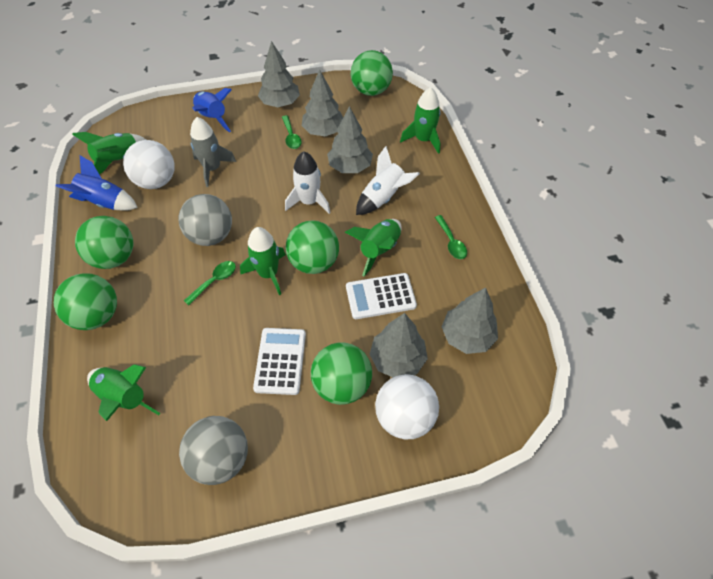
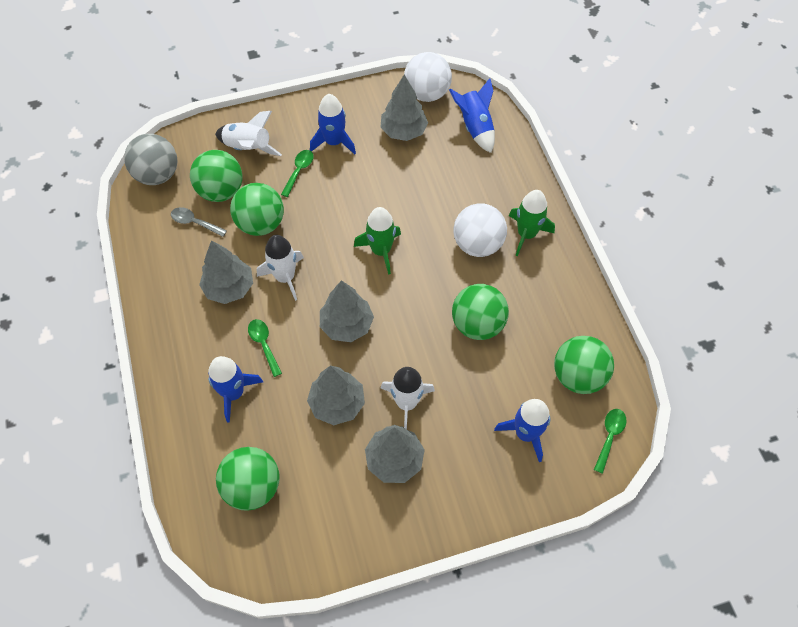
blue rocket: [56,155,138,211] [193,88,232,132] = 2 -> [208,356,263,423] [310,94,356,154] [449,78,495,153] [494,399,550,462] = 4
green rocket: [72,132,146,174] [87,364,160,421] [240,227,286,295] [345,219,401,277] [400,87,441,154] = 5 -> [354,207,401,275] [509,190,555,256] = 2
grey ball: [178,194,232,246] [179,416,248,485] = 2 -> [124,134,177,185] = 1
grey rocket: [190,117,236,187] = 1 -> none = 0
grey spoon: none = 0 -> [171,207,227,237] = 1
white calculator: [253,328,306,395] [346,273,417,319] = 2 -> none = 0
white rocket: [285,151,331,214] [356,146,420,215] = 2 -> [215,111,282,156] [257,235,304,301] [381,367,435,430] = 3

